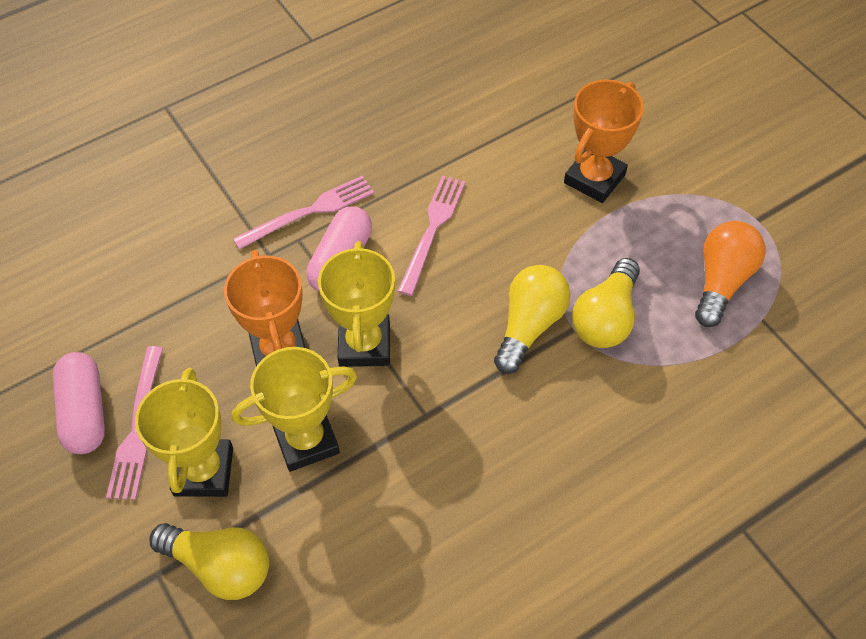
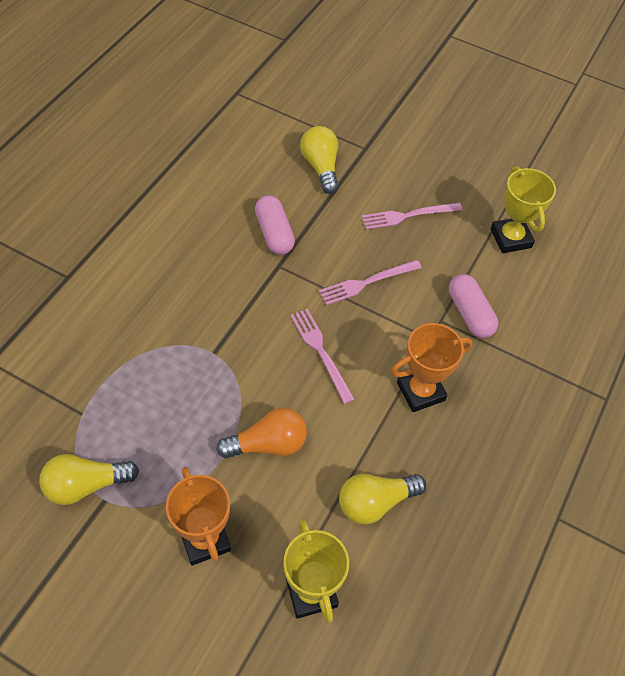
yellow trophy: [135,368,233,497] [232,347,357,472] [318,241,395,367] = 3 -> [283,519,349,623] [491,166,556,253] = 2

